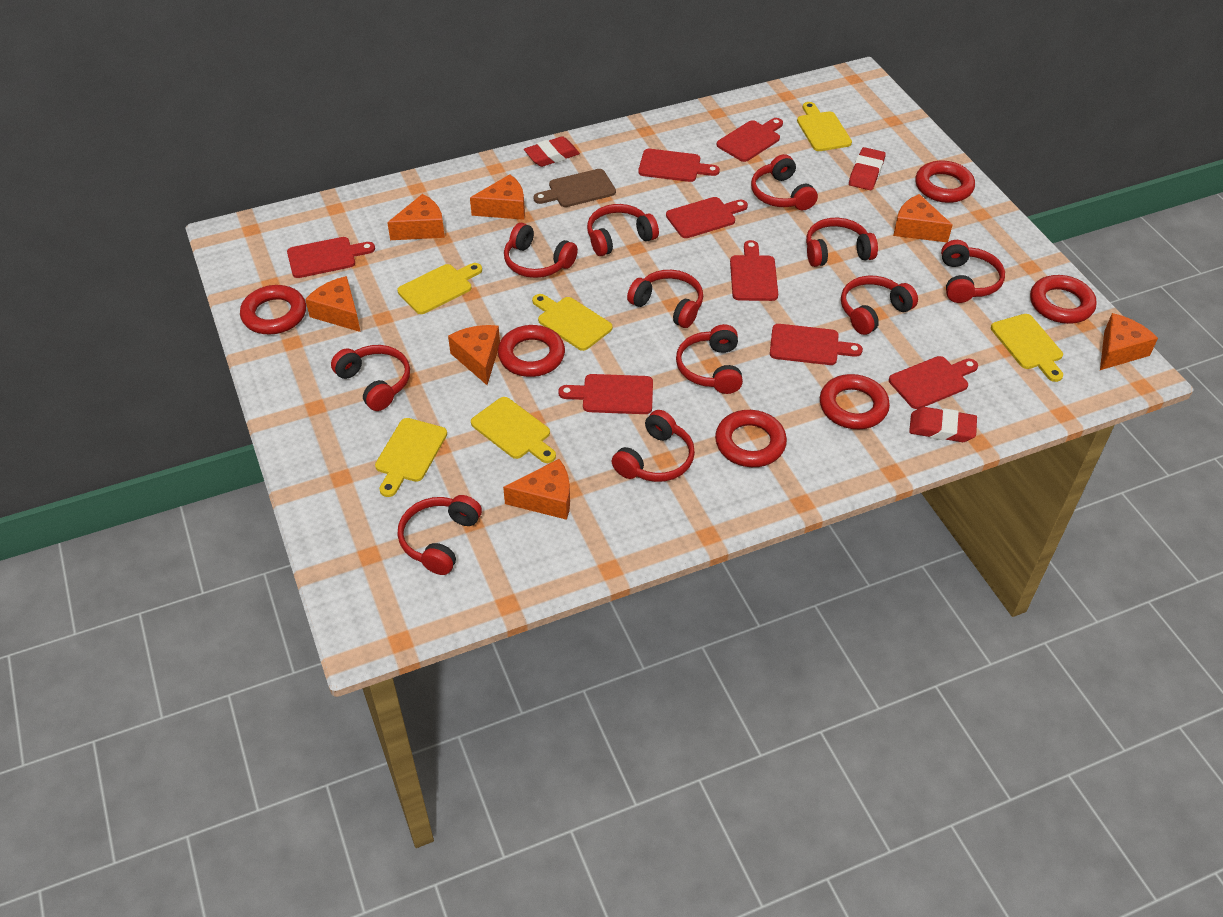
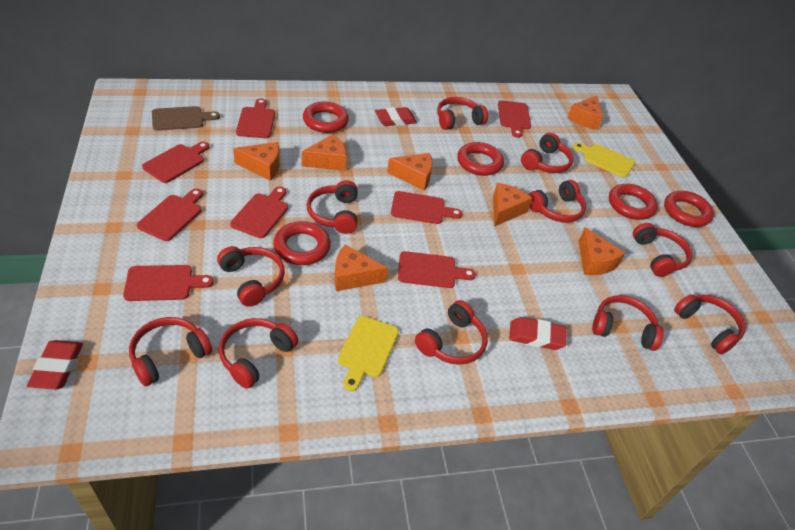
red ring: [240,285,306,334] [498,325,565,377] [715,410,787,467] [820,374,890,429] [915,161,975,203] [1030,275,1097,324] = 6 -> [273,221,331,265] [303,102,349,133] [457,142,504,176] [609,184,658,220] [664,191,714,227] = 5
yellow cutting board: [375,418,447,497] [397,263,482,314] [471,397,556,463] [532,294,613,351] [797,102,852,151] [991,314,1063,382] = 6 -> [338,316,399,392] [573,143,635,178] = 2

